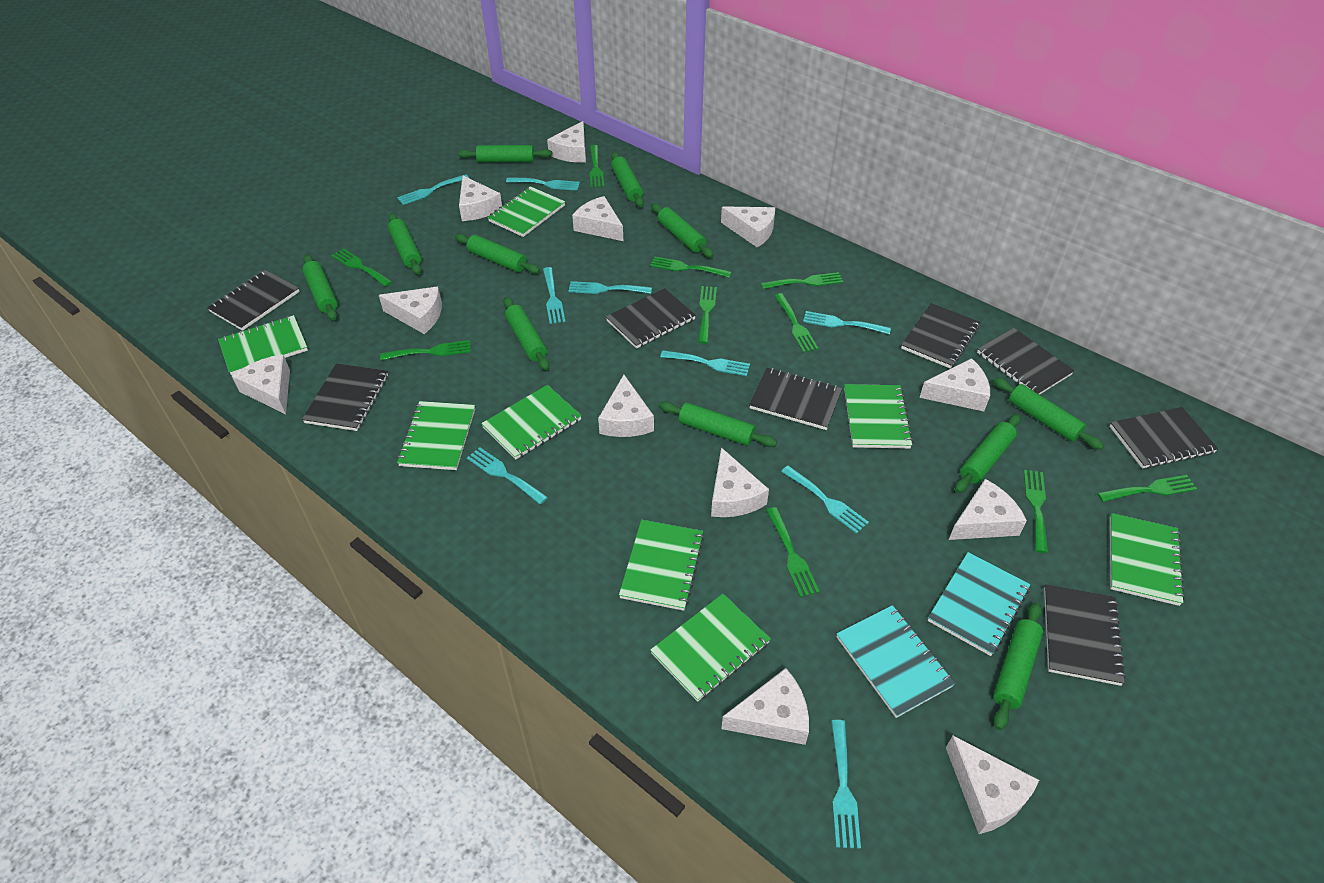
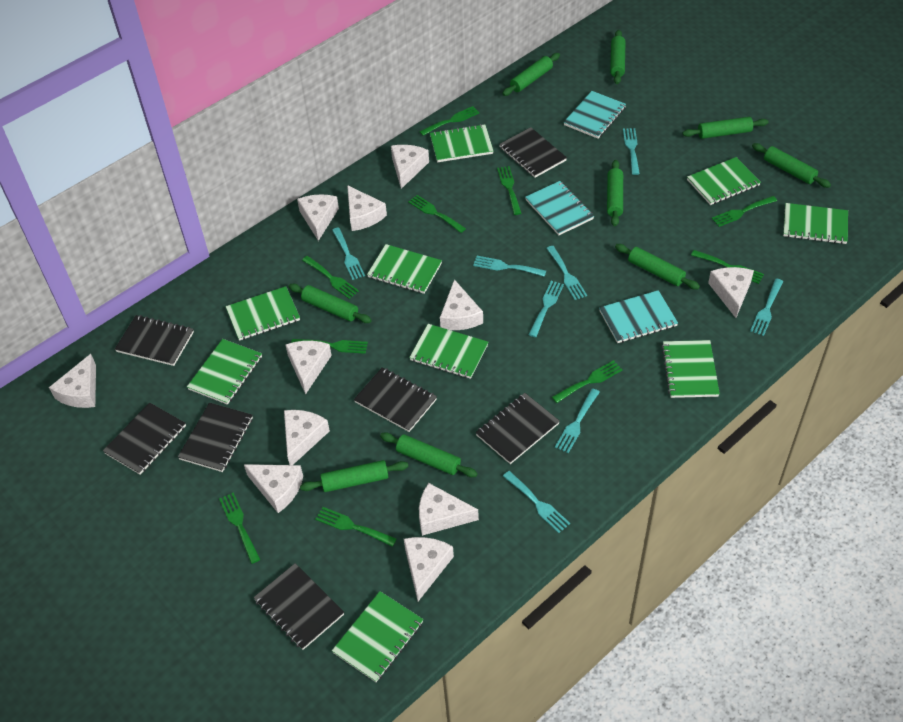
black notebook: [207,270,300,331] [302,363,388,431] [606,288,696,349] [749,368,842,430] [901,303,980,369] [977,328,1074,395] [1044,584,1126,686] [1110,407,1218,469] = 8 -> [103,402,186,475] [115,315,194,366] [178,403,253,472] [253,563,344,650] [354,367,437,432] [476,393,560,464] [499,127,567,178] = 7
green notebook: [218,315,308,375] [397,401,475,470] [481,385,582,460] [487,186,565,237] [619,520,704,611] [650,594,771,702] [844,384,913,449] [1110,513,1185,606] = 8 -> [187,339,262,405] [225,286,300,341] [332,591,423,682] [367,244,442,294] [409,324,488,379] [430,124,494,162] [662,340,720,398] [687,157,761,205] [783,203,848,244] = 9
green rolling pin: [302,255,338,321] [388,213,422,275] [455,234,540,274] [458,145,552,162] [503,297,549,370] [611,152,644,207] [651,203,714,258] [659,401,777,447] [955,414,1021,493] [993,377,1104,450] [993,602,1043,730] = 11 -> [288,284,372,323] [300,460,408,492] [380,432,478,477] [502,53,560,96] [607,160,623,227] [610,30,625,84] [615,244,700,290] [682,117,769,139] [752,143,831,188] = 9
turquoise fork: [397,174,469,205] [467,447,548,504] [506,177,580,191] [543,267,565,324] [568,281,652,294] [660,350,750,376] [781,466,869,534] [803,311,891,334] [831,720,861,849] = 9 -> [332,227,365,280] [473,256,546,277] [503,471,570,533] [528,281,564,337] [546,246,587,300] [555,388,600,453] [623,128,640,175] [750,279,783,336] = 8
turquoise notebook: [837,605,955,718] [928,552,1030,656] = 2 -> [525,181,594,235] [564,91,626,139] [599,290,678,343] = 3
white cheese: [232,354,290,414] [379,287,442,334] [459,176,502,221] [547,121,586,163] [572,196,623,241] [598,375,654,437] [711,447,769,517] [721,206,775,247] [721,668,809,745] [919,358,990,411] [946,736,1039,834] [949,479,1027,540] = 12 -> [49,354,96,408] [244,464,303,513] [284,410,330,465] [285,341,332,395] [297,194,339,241] [347,185,387,231] [391,145,429,189] [404,537,454,601] [419,483,479,536] [440,279,483,330] [708,267,754,318] = 11

